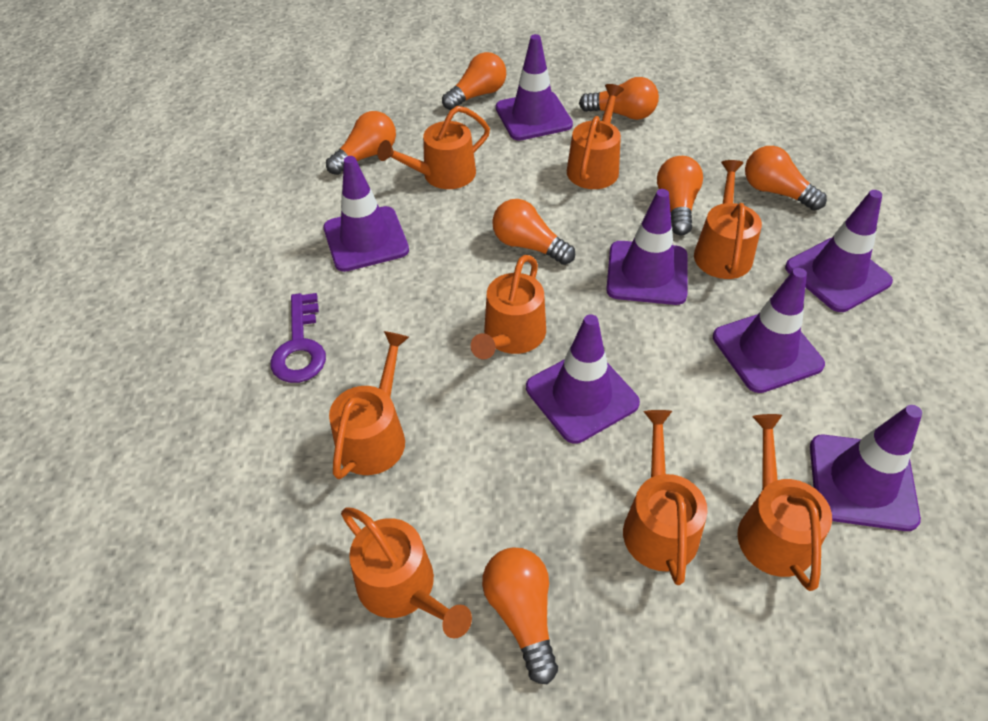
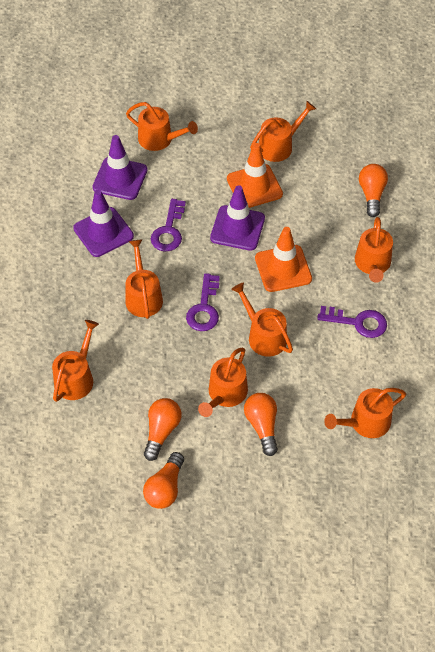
orange light bulb: [326,111,396,175] [442,52,506,110] [482,547,558,685] [492,199,575,265] [579,77,659,120] [657,156,703,236] [745,146,827,211] = 7 -> [143,452,184,509] [144,398,181,461] [244,393,278,456] [359,164,388,217] = 4
orange traffic cone: none = 0 -> [227,143,283,208] [255,227,312,292] = 2
purple key: [271,293,326,383] = 1 -> [151,199,186,251] [186,273,220,331] [317,306,387,338] = 3
purple traffic cone: [323,156,409,272] [496,34,573,141] [526,314,640,444] [606,189,688,305] [713,268,825,393] [785,190,893,312] [810,405,922,531] = 7 -> [73,190,134,257] [92,135,148,200] [210,185,265,251] = 3

